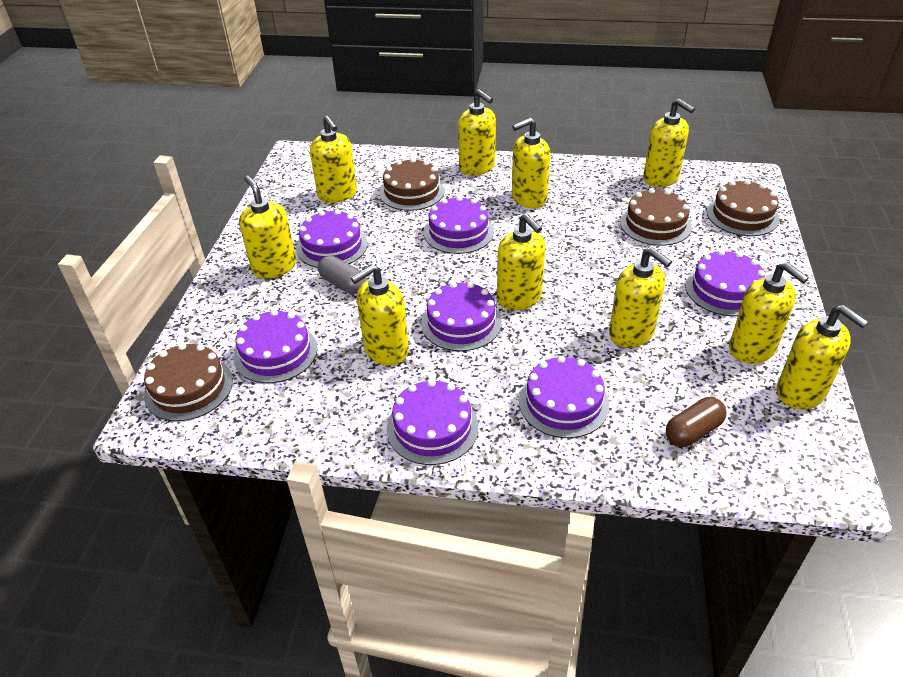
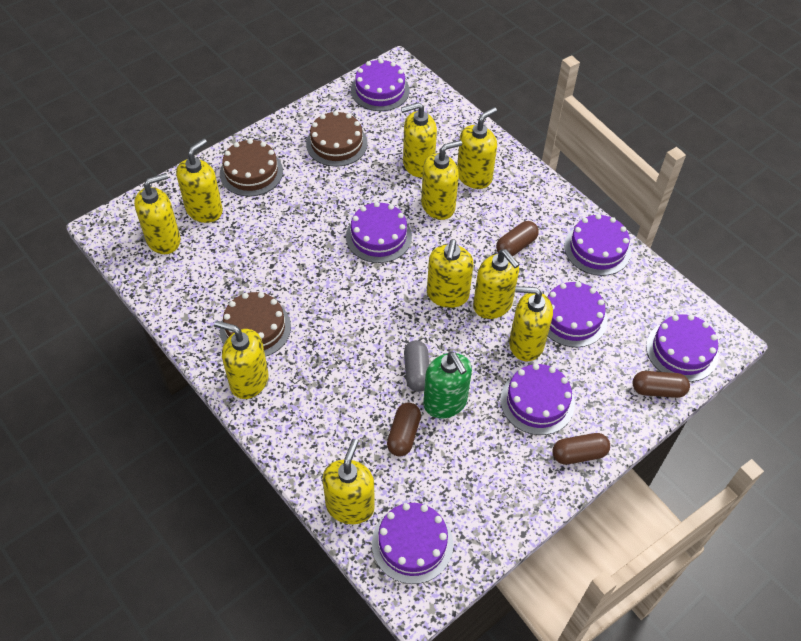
brown cake: [144,343,233,421] [379,158,445,211] [620,188,692,246] [707,180,780,236] = 4 -> [220,139,283,196] [220,292,291,357] [306,111,368,167] = 3
brown capsule: [666,397,727,447] = 1 -> [387,402,421,456] [496,221,539,256] [552,433,610,465] [633,371,690,398] = 4
green soap dispenser: none = 0 -> [423,351,472,418] = 1

